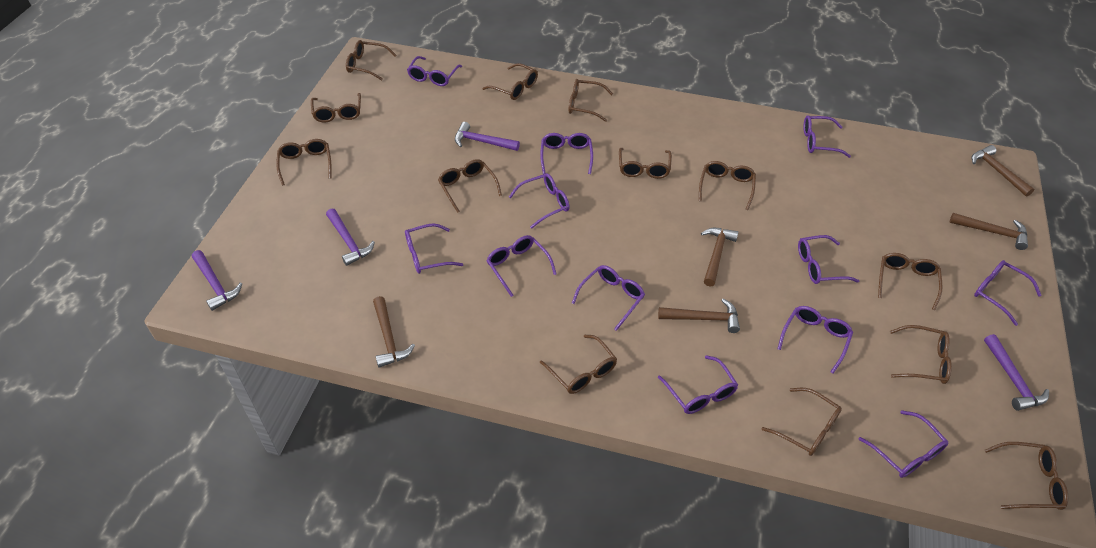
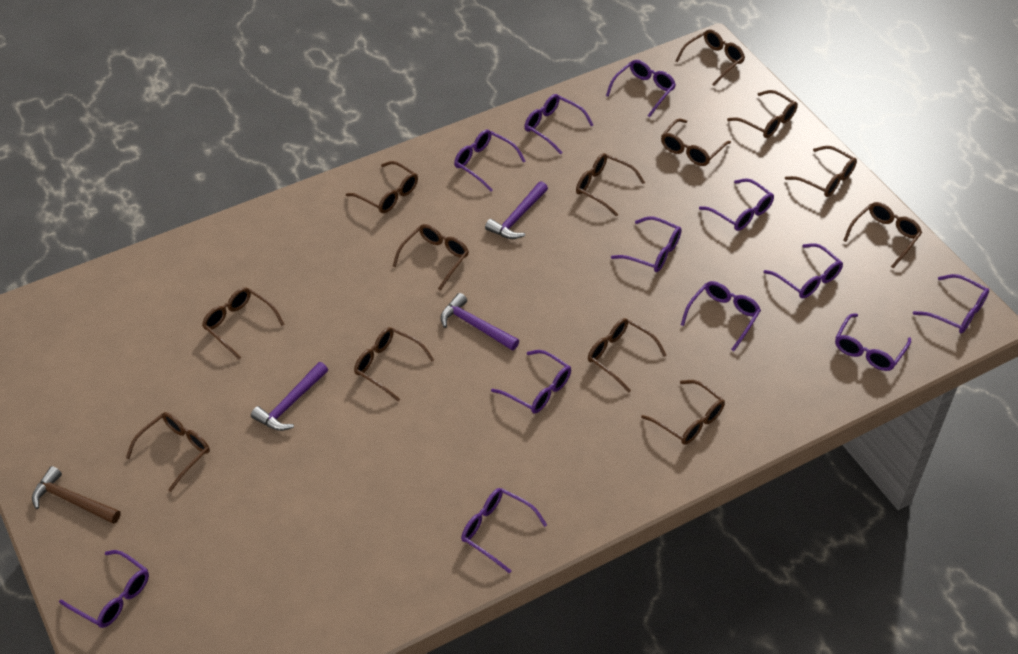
brown hammer: [373,296,415,368] [658,299,740,333] [701,228,739,287] [950,213,1028,250] [971,145,1034,197] = 5 -> [32,466,121,524] = 1
purple hammer: [192,250,242,311] [326,209,375,266] [455,122,520,151] [984,334,1049,411] = 4 -> [251,362,328,431] [440,293,519,351] [485,181,548,239] = 3

